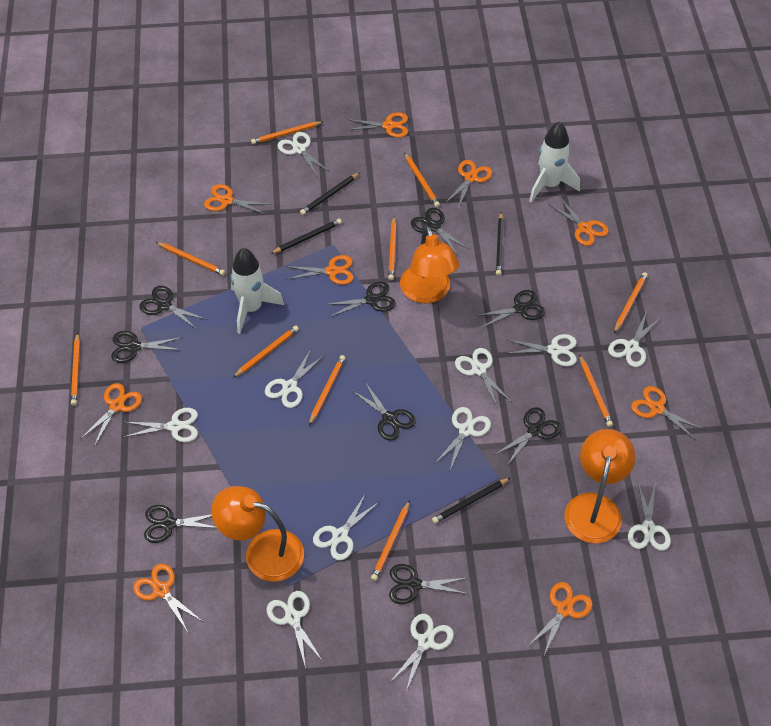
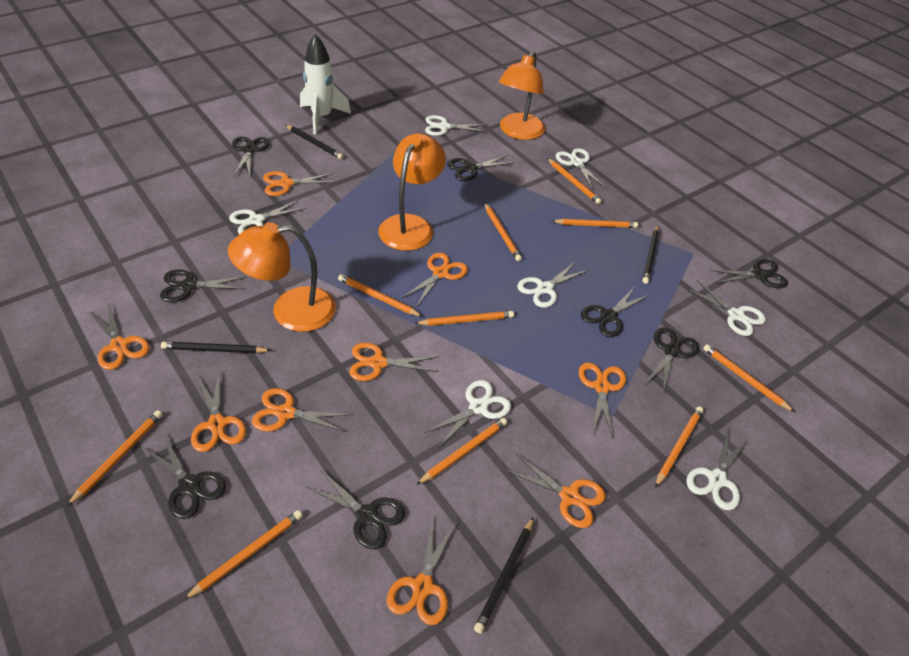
black scissors: [111,331,183,363] [139,286,207,330] [144,505,217,543] [324,282,396,317] [351,381,416,441] [389,564,468,604] [411,208,470,257] [474,290,545,329] [494,407,561,464] = 9 -> [143,434,226,519] [160,269,247,302] [232,136,270,177] [305,469,405,549] [447,155,515,181] [581,285,649,337] [644,327,699,393] [709,259,788,288] = 8
white rocket: [230,248,284,334] [529,121,580,202] = 2 -> [300,34,351,134] = 1
white scissors: [124,408,198,442] [265,349,323,408] [266,591,322,668] [278,132,330,178] [313,493,379,560] [390,614,454,692] [435,407,491,470] [455,348,511,409] [506,334,577,366] [608,311,660,367] [628,482,671,551] = 11 -> [229,199,307,234] [424,380,511,448] [425,115,488,136] [517,261,589,308] [556,148,606,190] [686,280,766,336] [686,428,749,510] = 7

